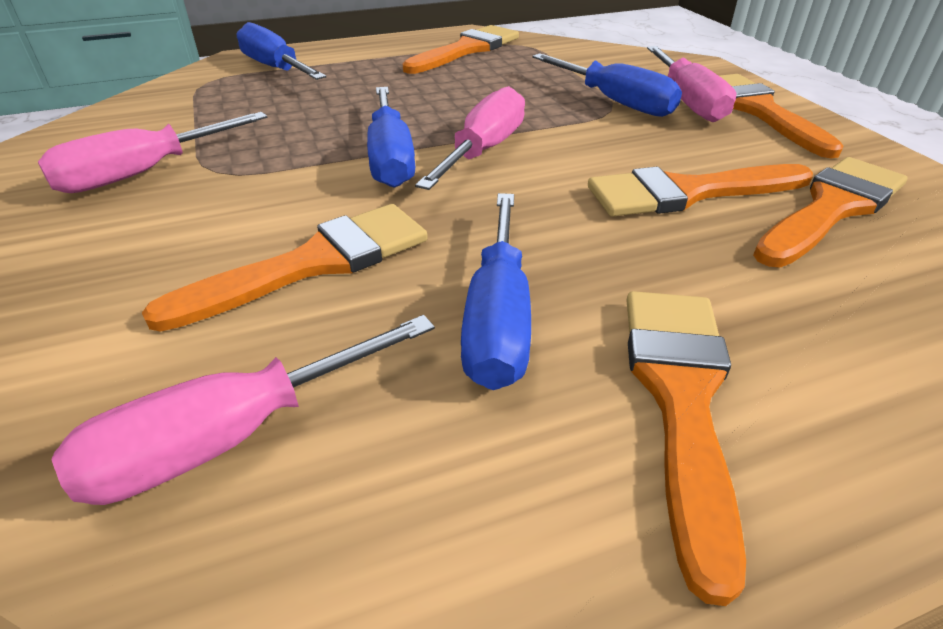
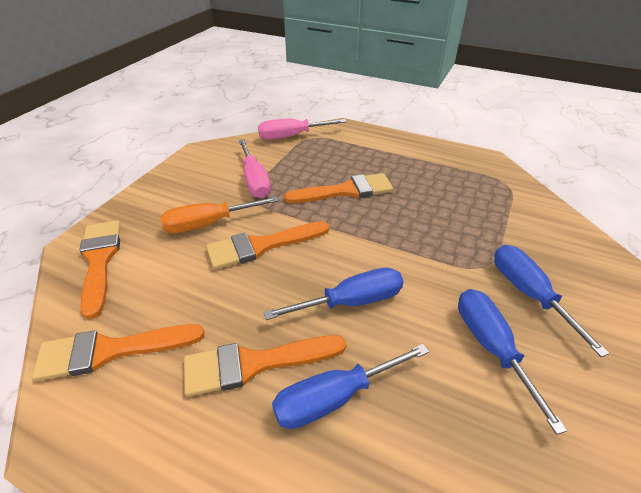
orange brush: [142,204,428,332] [403,25,519,74] [588,164,813,217] [626,291,746,606] [720,74,844,158] [753,157,907,268] = 6 -> [32,324,204,381] [80,220,121,319] [184,335,346,397] [206,221,329,270] [284,173,393,203] = 5
orange screwdriver: none = 0 -> [160,196,279,233] = 1
pink screwdriver: [38,112,267,193] [52,315,435,505] [415,86,525,190] [647,46,736,122] = 4 -> [239,139,271,198] [258,119,347,140] = 2

